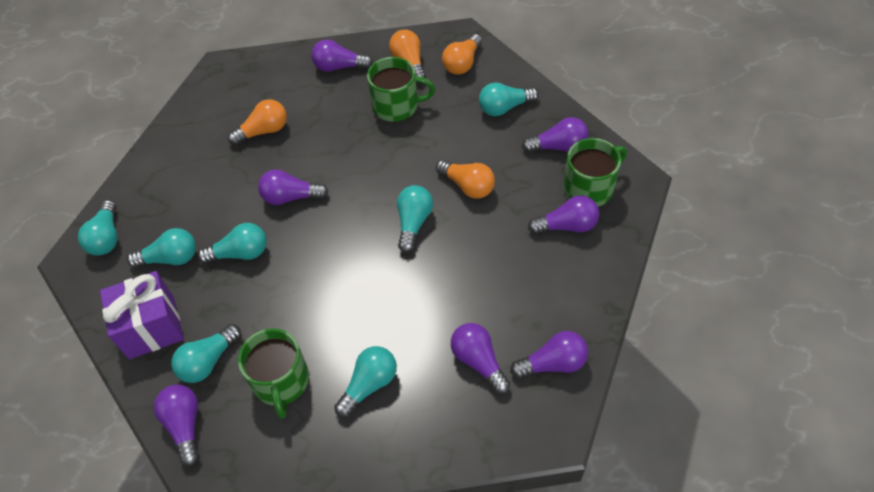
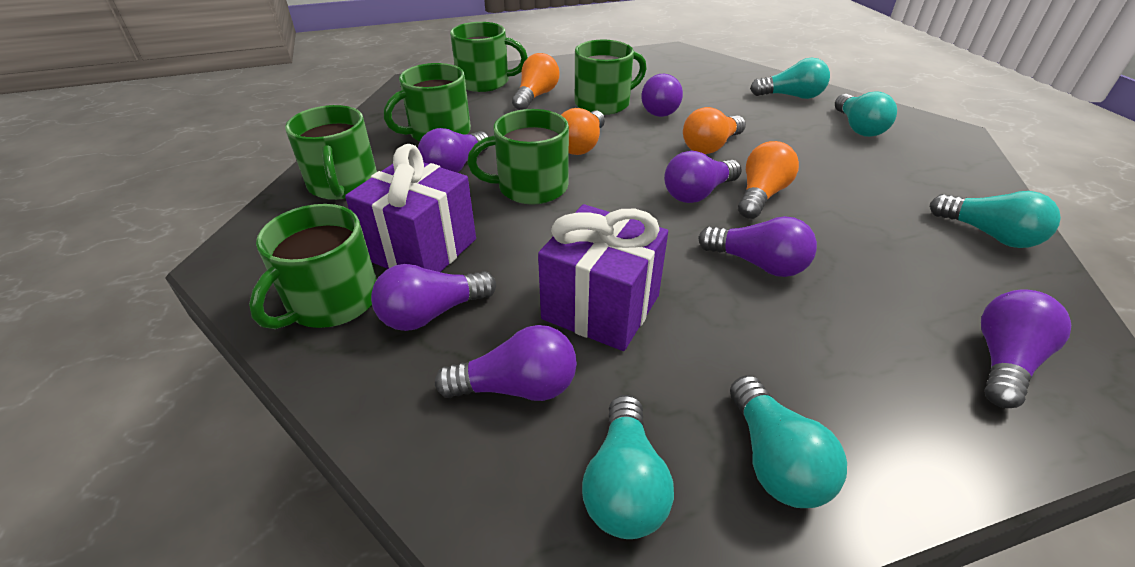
green mug: [238,328,309,419] [367,57,435,122] [563,138,627,207] = 3 -> [249,204,377,329] [285,105,377,200] [384,63,471,142] [450,22,528,92] [467,109,569,205] [575,40,647,115] = 6
purple gift: [100,271,184,359] = 1 -> [345,144,476,272] [538,204,668,351] = 2
turquoise light bulb: [78,200,118,256] [127,228,196,268] [171,324,241,383] [198,223,267,263] [334,346,397,418] [397,185,433,253] [479,82,539,116] = 7 -> [582,395,674,539] [730,375,847,508] [750,58,830,99] [835,91,897,137] [930,191,1061,248] = 5

